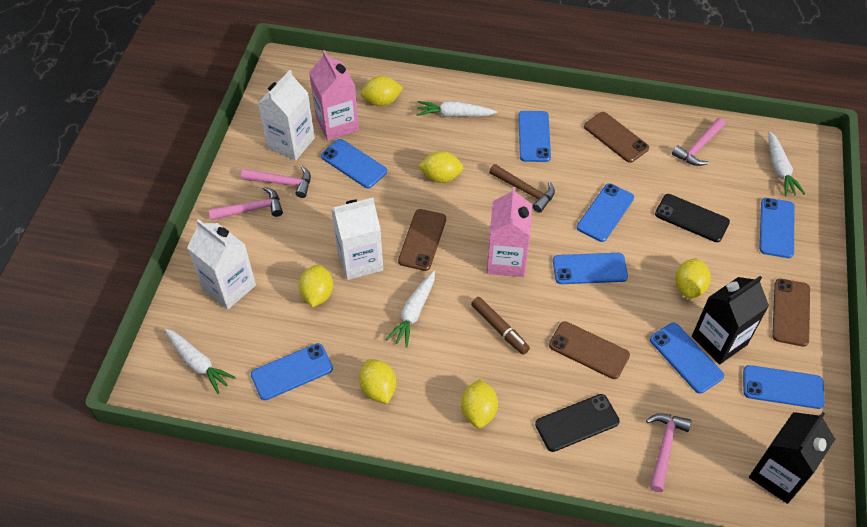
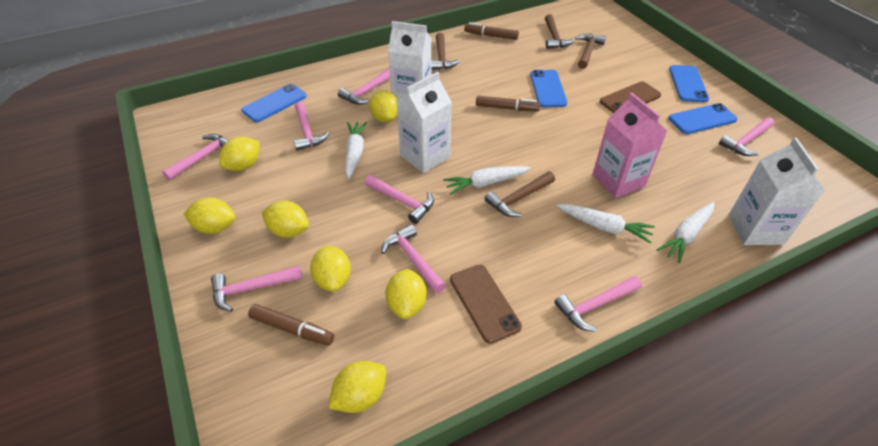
black carton: [692,276,769,364] [749,412,835,504] = 2 -> none = 0
black phone: [535,394,620,452] [655,194,730,242] = 2 -> none = 0
blue phone: [251,343,333,400] [321,139,387,188] [518,111,551,162] [553,253,628,284] [577,183,634,242] [650,323,724,393] [743,365,825,409] [760,198,794,258] = 8 -> [241,84,307,122] [530,70,567,107] [669,65,709,102] [669,103,737,134] = 4
brown hammer: [489,164,555,213] = 1 -> [431,33,460,70] [484,171,555,217] [545,14,574,49] [575,34,606,69] = 4
brown marker: [471,297,530,355] = 1 -> [248,304,334,346] [464,22,519,40] [476,95,540,111] = 3
brown phone: [398,209,446,271] [549,321,630,379] [584,112,649,163] [772,278,810,347] = 4 -> [450,264,522,344] [600,81,661,113] = 2
pink carton: [309,50,359,141] [487,187,532,277] = 2 -> [592,92,667,198] = 1
pink hammer: [209,187,283,220] [241,166,311,198] [646,413,691,492] [672,118,725,166] = 4 -> [162,134,229,180] [211,266,303,312] [294,102,329,150] [338,68,390,105] [365,175,434,224] [381,224,446,293] [554,276,642,332] [719,117,775,156] = 8
yellow lemon: [299,265,333,307] [359,359,396,404] [361,76,403,106] [418,151,463,183] [461,379,498,428] [675,258,711,299] = 6 -> [184,197,235,234] [219,137,260,171] [262,201,309,238] [310,246,351,292] [328,361,386,413] [369,90,398,123] [385,269,427,319] = 7

